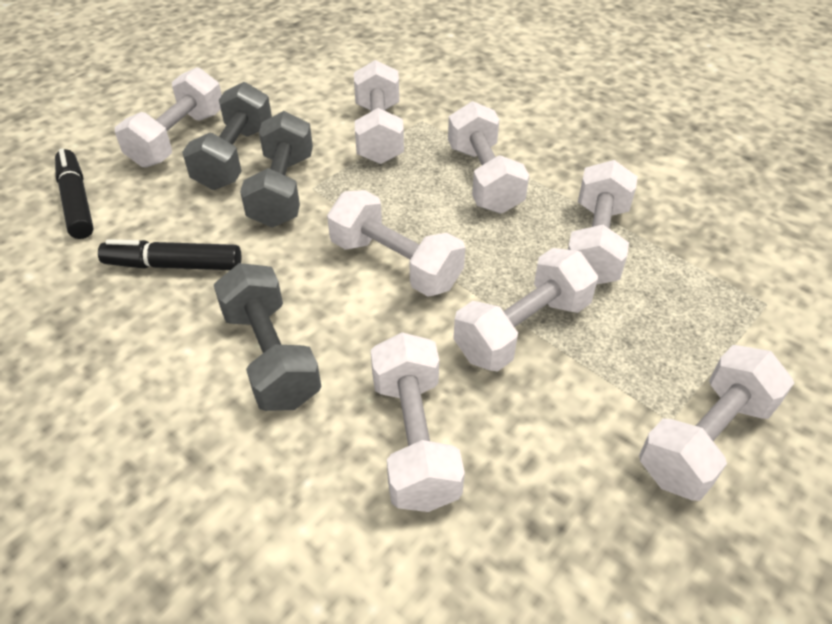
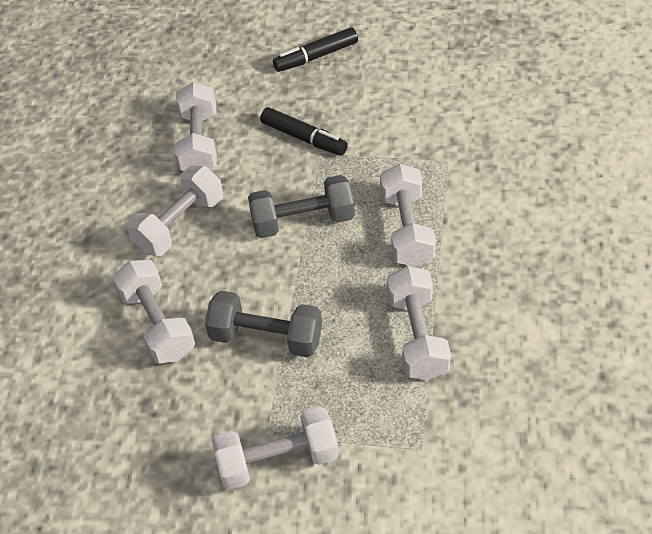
grey dumbbell: [182,82,272,190] [214,263,321,411] [240,111,313,227] = 3 -> [205,291,322,357] [248,175,355,238] = 2
white dumbbell: [115,67,222,168] [327,190,465,297] [354,60,404,164] [371,332,465,512] [448,101,529,214] [453,248,598,372] [568,160,637,285] [639,345,794,501] = 8 -> [113,260,195,364] [127,166,223,256] [175,82,217,171] [212,406,339,490] [380,164,436,267] [387,266,451,380] = 6

